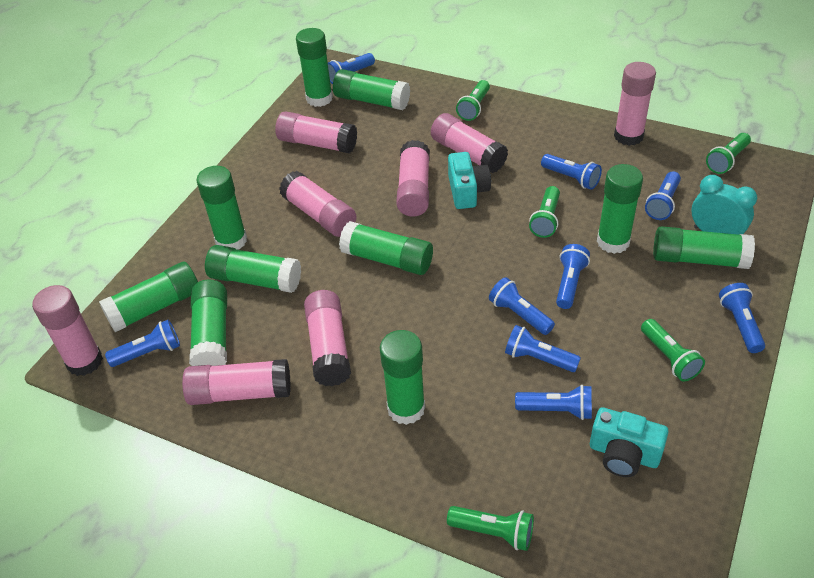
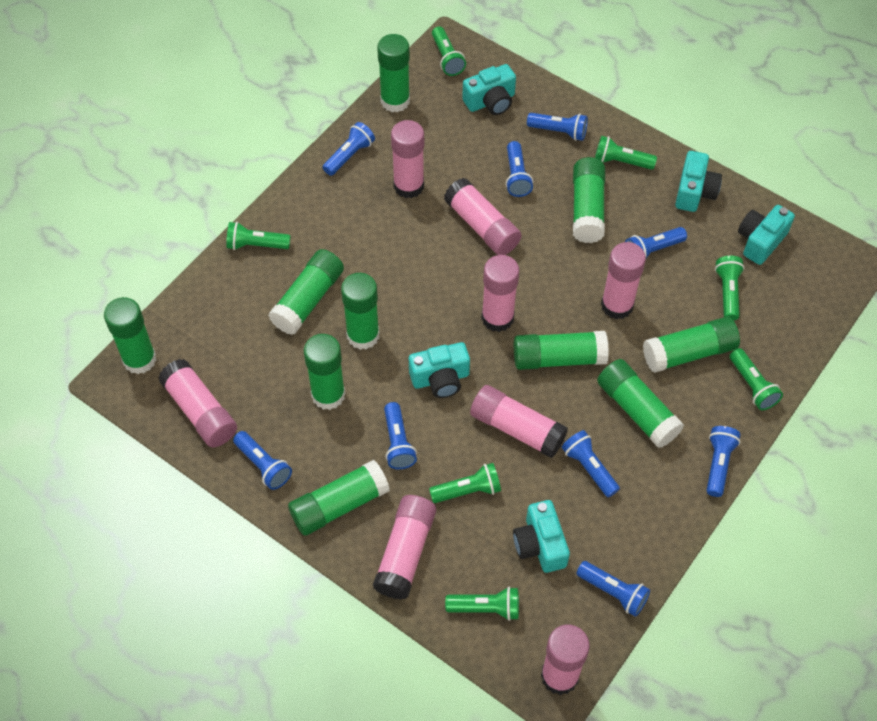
green flashlight: [447,506,534,551] [456,80,490,121] [529,186,560,238] [641,319,705,381] [706,133,751,174] = 5 -> [226,222,291,250] [429,463,501,503] [432,26,466,76] [445,587,519,621] [595,136,657,170] [715,256,744,321] [730,348,783,410] = 7
turquoise camera: [448,152,491,209] [590,407,669,477] = 2 -> [409,342,470,398] [462,64,516,115] [513,500,570,573] [675,151,722,212] [738,205,795,265] = 5
turquoise clock: [692,175,757,235] = 1 -> none = 0

